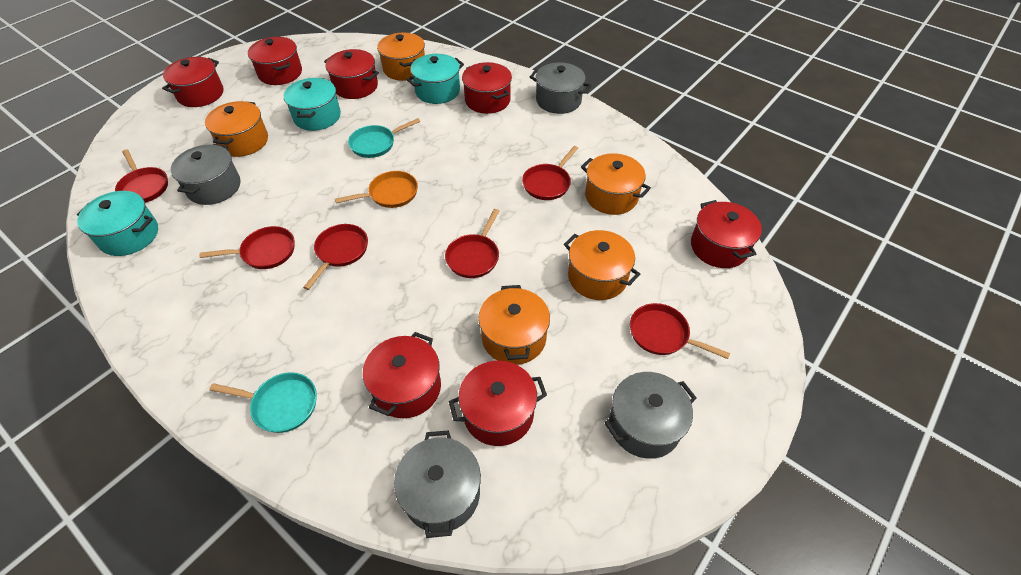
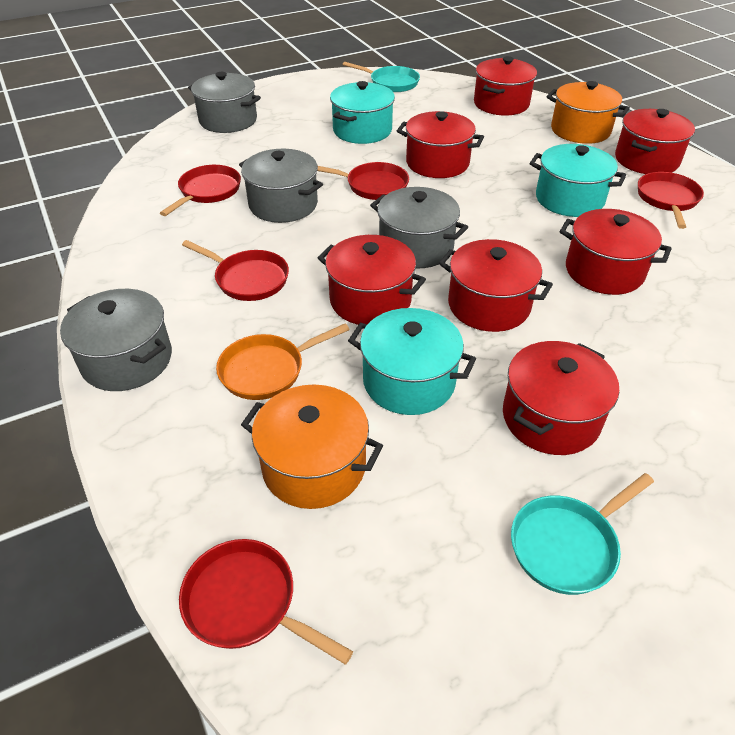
orange pot: [205,101,268,157] [377,33,425,81] [478,285,550,365] [564,230,640,300] [581,153,651,215] = 5 -> [241,385,383,509] [547,81,630,144] = 2
red pan: [115,149,168,203] [199,226,295,269] [303,224,368,290] [445,209,499,278] [522,146,578,200] [630,303,730,359] = 6 -> [160,165,241,216] [179,539,353,665] [182,240,289,301] [317,162,409,200] [638,172,704,229] = 5

